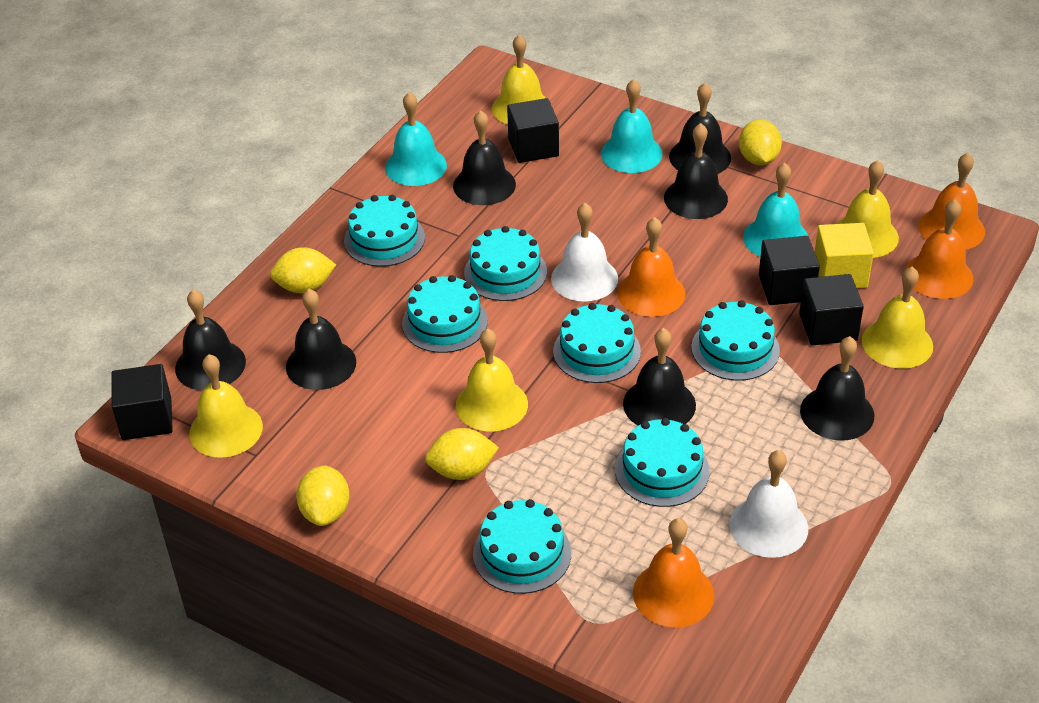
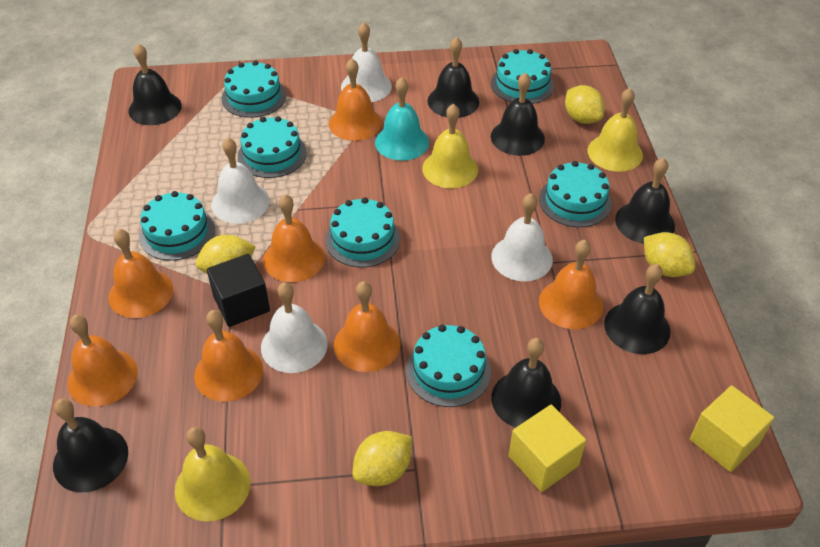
black cube: [112,364,173,440] [507,98,559,163] [759,236,820,305] [799,274,864,346] = 4 -> [207,254,270,327] = 1
orange bell: [617,217,685,317] [633,518,714,627] [905,199,973,299] [918,153,985,250] = 4 -> [67,315,138,406] [109,229,173,318] [194,310,263,402] [263,194,325,282] [329,58,382,141] [334,281,400,372] [539,240,603,329] = 7
turquoise bell: [385,92,447,186] [601,79,663,173] [743,163,808,257] = 3 -> [375,77,429,161] = 1
white bell: [551,203,618,302] [729,450,808,558] = 2 -> [211,138,270,224] [261,282,328,373] [341,22,392,102] [491,193,553,281] = 4
yellow bell: [189,354,263,458] [456,328,528,431] [492,34,546,124] [837,160,899,258] [862,266,933,368] = 5 -> [175,427,251,521] [422,104,478,188] [587,88,643,172] = 3
yellow cube: [815,223,874,288] = 1 -> [508,404,586,492] [690,385,774,472] = 2

